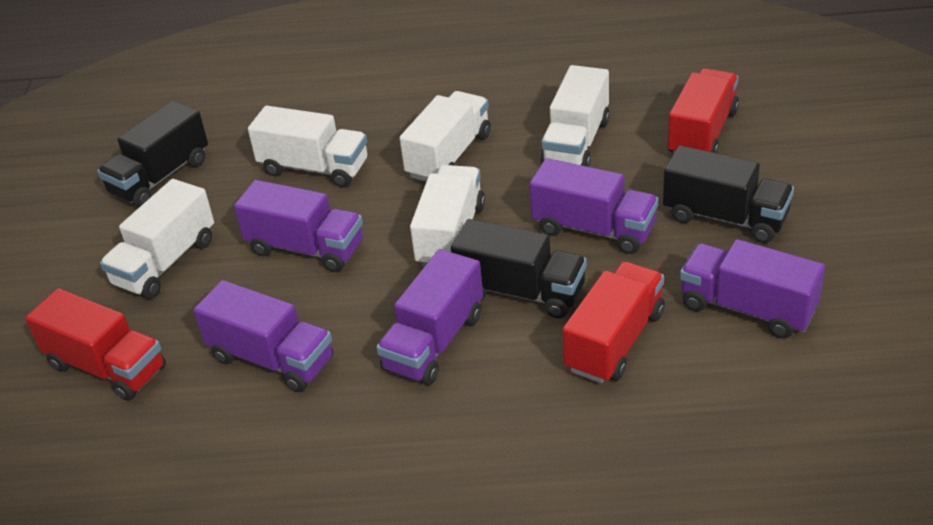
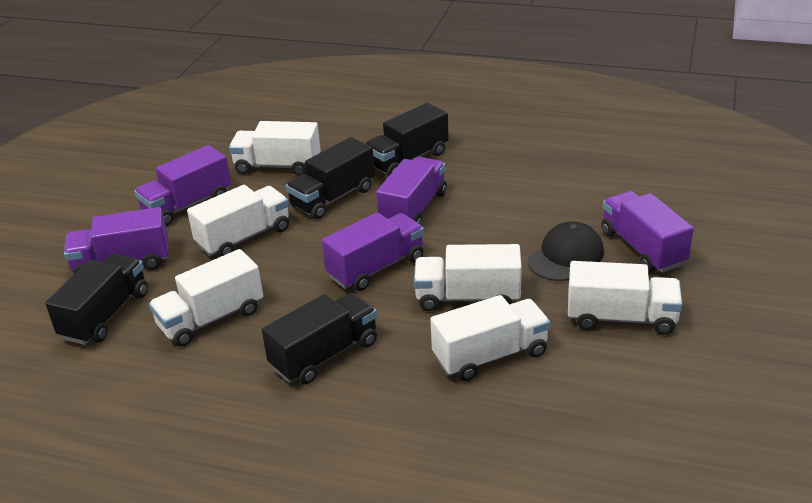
black cap: none = 0 -> [528,221,604,281] = 1
black truck: [97,101,208,207] [451,219,587,318] [663,146,794,243] = 3 -> [45,254,148,345] [262,292,377,384] [286,137,375,219] [365,103,449,177] = 4
red truck: [25,288,166,401] [562,261,665,383] [668,68,739,153] = 3 -> none = 0
white truck: [100,179,214,299] [248,106,367,187] [400,91,491,182] [410,165,485,267] [540,65,610,167] = 5 -> [149,249,263,347] [187,185,289,257] [229,121,321,176] [414,244,522,311] [430,295,550,381] [568,261,683,335] = 6

